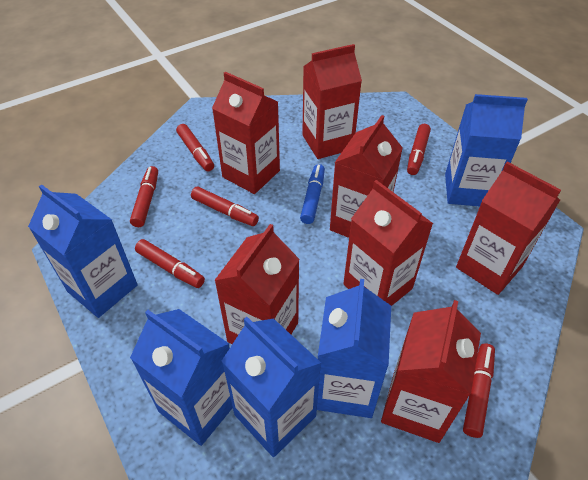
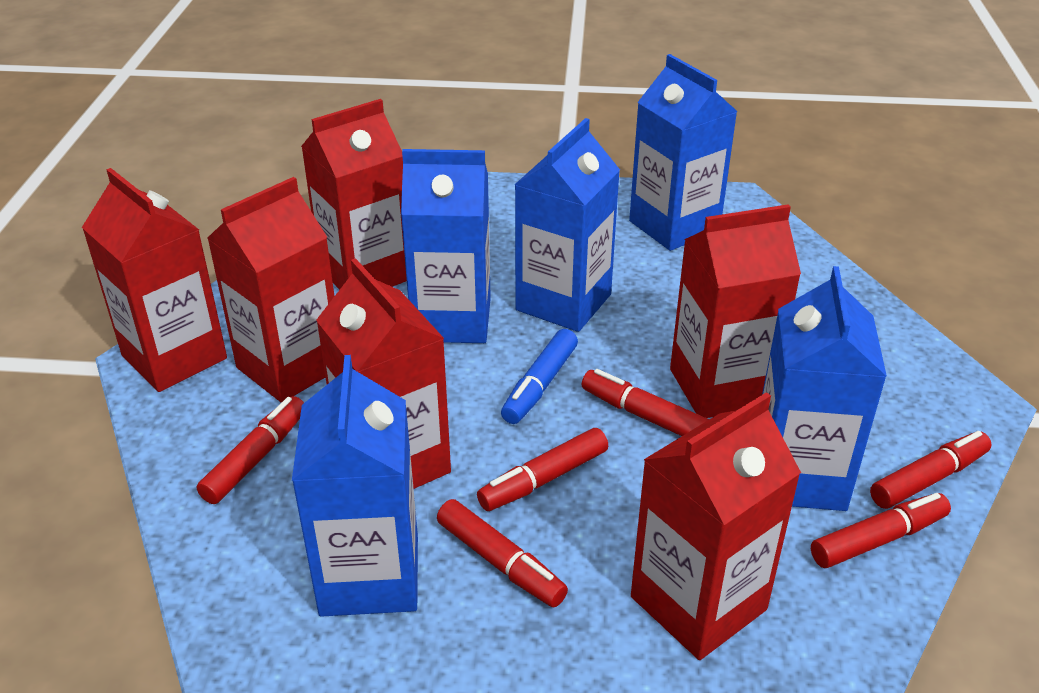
red carton: [212,72,280,194] [214,224,300,344] [302,44,362,159] [330,115,403,238] [343,180,433,306] [381,300,481,443] [456,162,561,295] = 7 -> [82,168,227,392] [207,177,334,403] [301,99,407,290] [316,258,451,489] [631,392,801,660] [670,204,801,418] = 6

